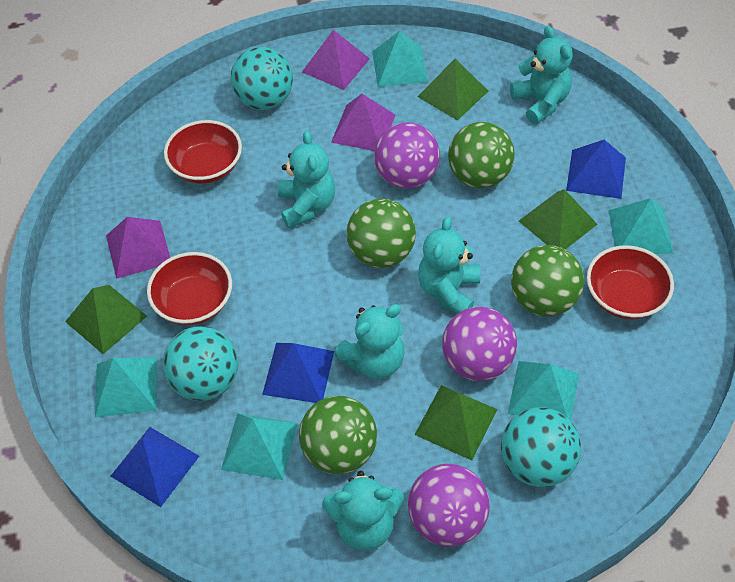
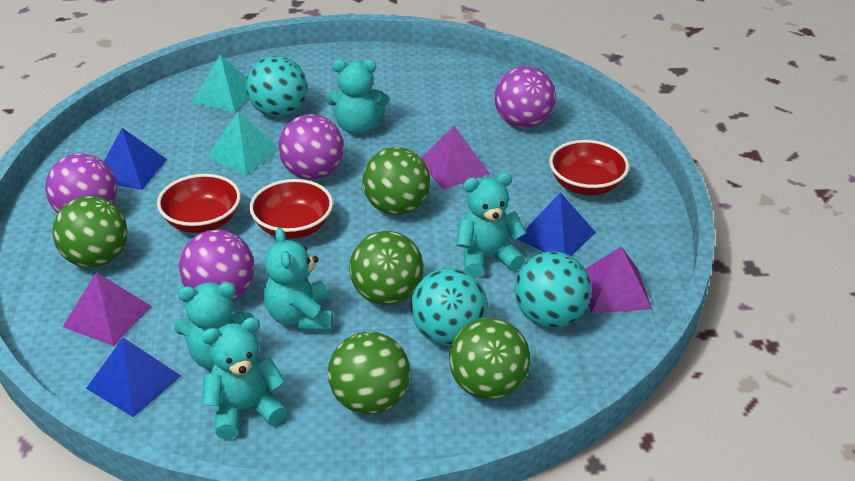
green ball: [299,396,377,474] [346,199,416,268] [448,122,515,188] [511,245,584,317] = 4 -> [52,196,127,268] [328,331,410,414] [349,231,424,305] [363,147,430,215] [449,318,531,399] = 5
green pyramid: [65,285,147,354] [415,385,498,460] [417,59,488,120] [519,189,598,249] = 4 -> none = 0
purple ball: [374,122,440,189] [408,464,490,547] [442,307,517,381] = 3 -> [45,153,117,213] [179,230,255,300] [278,114,344,180] [494,66,556,128] = 4
turquoise pyramid: [95,358,157,418] [221,413,297,480] [372,31,428,87] [508,361,579,421] [609,198,674,254] = 5 -> [192,55,249,113] [206,112,279,175] = 2

